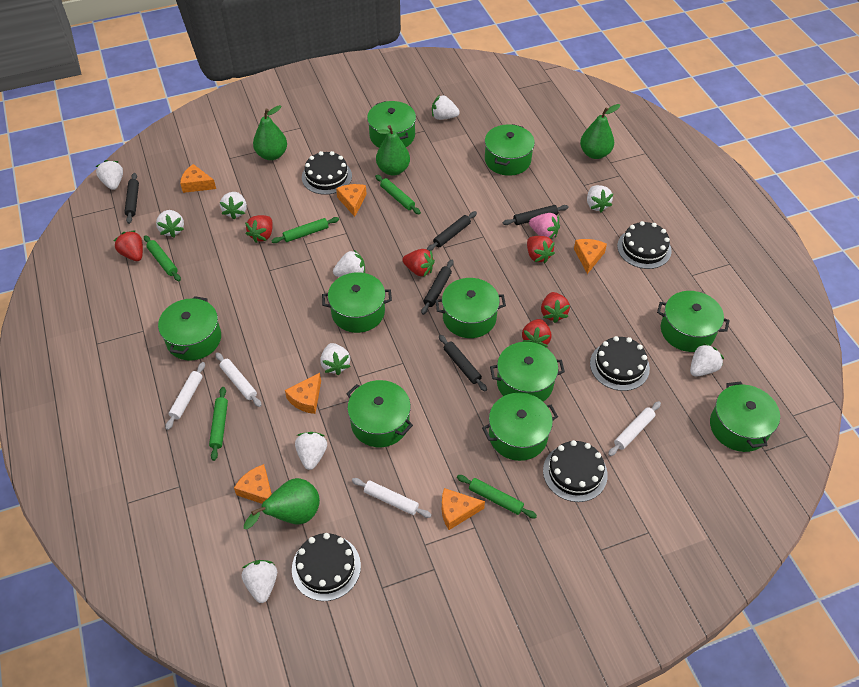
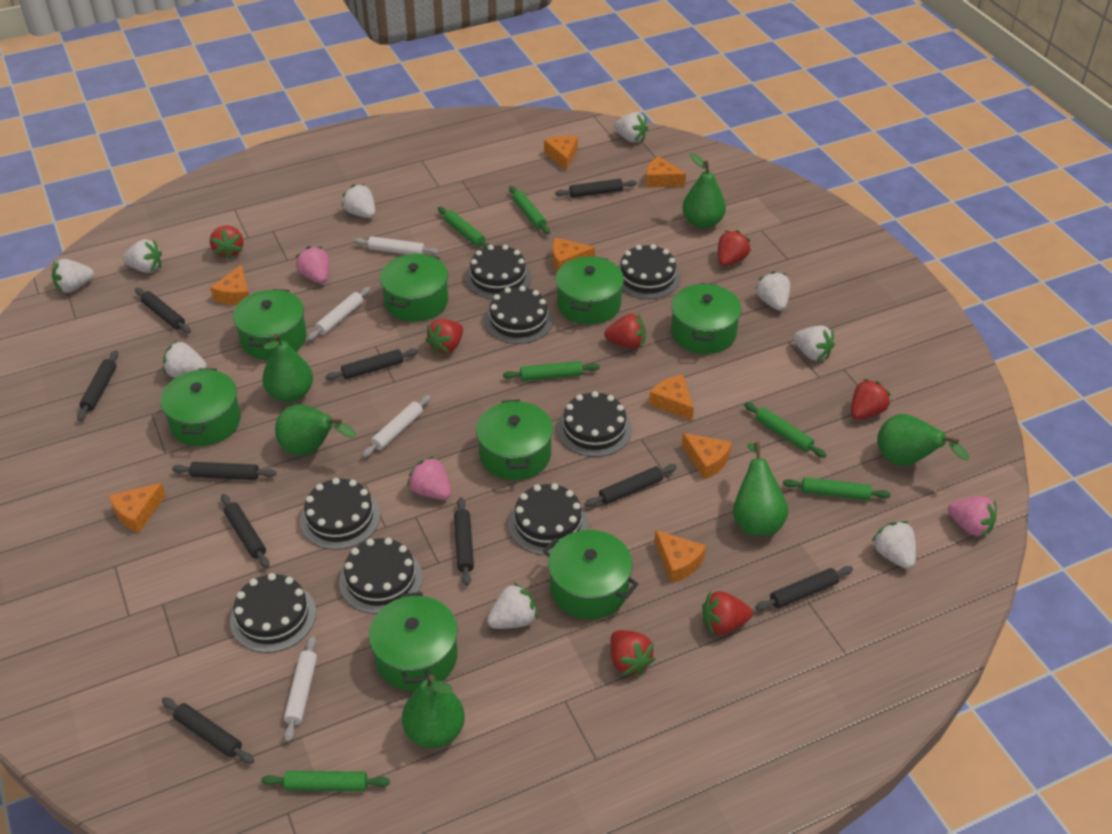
black cake: [292,533,361,601] [302,151,352,195] [543,440,608,502] [590,336,650,391] [617,221,672,269] = 5 -> [230,573,316,653] [300,478,380,550] [339,538,423,614] [465,245,531,299] [484,286,553,344] [508,483,588,555] [557,391,632,457] [618,244,681,299] = 8
black rolling pin: [124,173,139,224] [421,260,454,315] [427,211,477,251] [439,335,487,391] [503,205,569,225] = 5 -> [77,350,118,421] [135,288,191,333] [162,697,254,764] [172,462,277,480] [221,494,269,568] [325,348,418,380] [454,497,474,586] [555,179,637,198] [584,464,677,507] [755,566,853,611] = 10
green pear: [244,478,320,529] [253,105,287,160] [376,125,410,176] [580,104,620,159] = 4 -> [262,334,313,402] [275,404,356,456] [402,675,465,748] [682,153,726,229] [733,442,788,535] [877,414,969,466] = 6
green pot: [158,296,221,361] [322,272,392,333] [347,380,413,447] [367,101,416,148] [435,278,506,338] [482,393,558,461] [485,124,535,176] [490,342,565,401] [657,291,730,352] [710,382,780,452] = 10 -> [160,368,241,446] [233,289,307,360] [369,592,458,691] [380,254,448,322] [476,399,553,480] [543,530,638,620] [556,256,624,325] [671,283,742,354] = 8
green rolling pin: [144,235,181,281] [209,387,228,461] [271,217,339,243] [375,175,421,214] [457,475,537,518] = 5 -> [261,771,390,791] [438,207,490,248] [503,361,600,381] [509,186,550,235] [744,402,826,458] [783,477,891,500] = 6
orange cheese: [180,164,216,193] [234,464,272,504] [285,373,321,414] [336,184,367,217] [442,488,485,530] [574,239,607,274] = 6 -> [109,483,166,533] [210,264,249,305] [544,136,578,171] [553,238,595,271] [646,156,686,188] [649,375,694,421] [655,530,706,583] [682,433,732,479] = 8
pink strawberry: [529,213,560,239] = 1 -> [295,246,329,283] [407,456,451,500] [948,496,997,537] = 3
red strawberry: [114,230,143,261] [245,215,273,243] [402,249,435,276] [522,319,551,347] [527,236,555,263] [541,292,570,323] = 6 -> [210,226,243,260] [425,319,463,354] [604,314,646,349] [610,630,655,676] [702,591,752,635] [718,230,751,266] [851,379,891,420] = 7
white strawberry: [96,160,123,190] [156,210,184,238] [220,192,247,220] [242,560,277,603] [295,432,327,470] [320,343,351,375] [333,250,365,277] [432,95,460,120] [587,185,613,213] [690,343,724,377] = 10 -> [52,259,94,293] [122,239,162,273] [163,341,207,377] [342,184,375,218] [487,583,538,629] [614,112,648,143] [755,271,790,311] [793,325,835,361] [871,521,916,569] = 9

